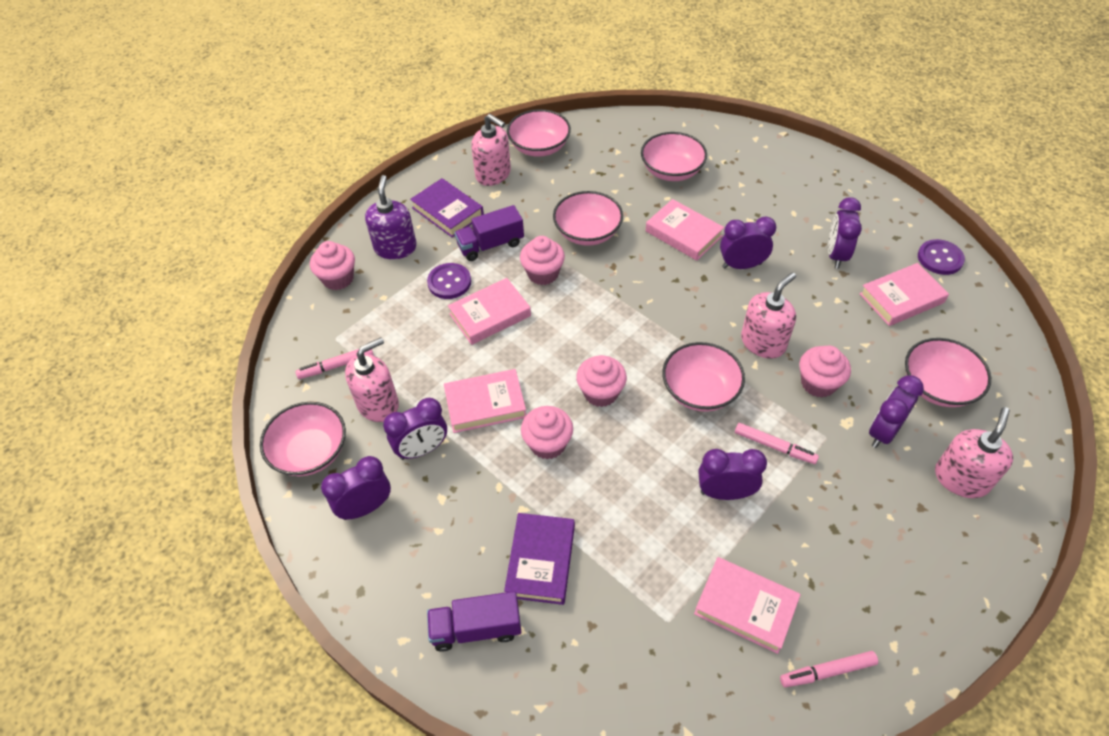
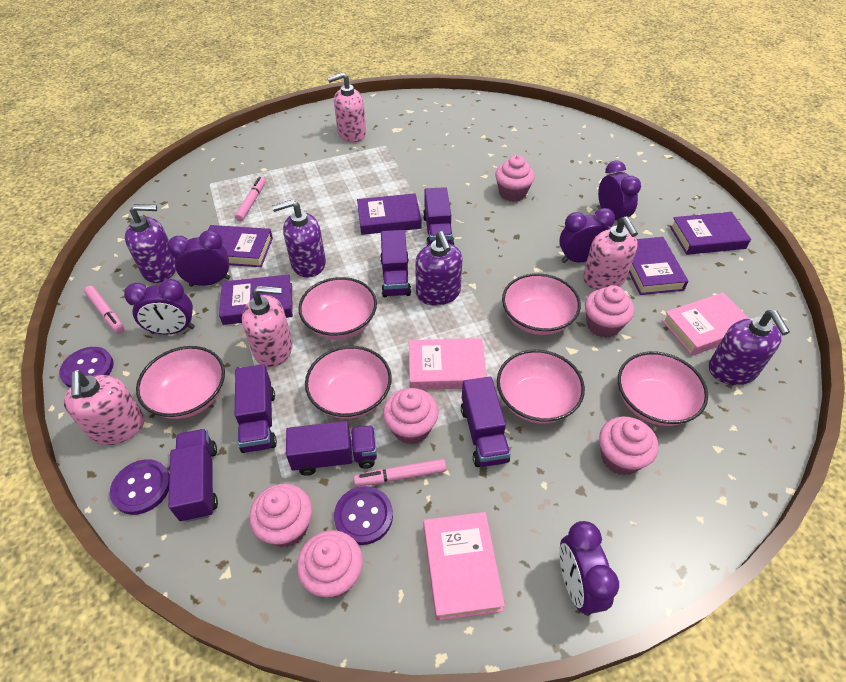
pink book: [444,369,526,433] [448,278,531,345] [646,199,724,261] [694,557,801,654] [859,263,949,326] = 5 -> [409,338,487,390] [424,512,505,621] [662,293,748,356] = 3
pink cupcake: [310,241,355,290] [520,236,565,285] [521,406,573,459] [576,355,627,407] [799,346,851,398] = 5 -> [249,484,312,547] [297,530,363,598] [383,388,439,445] [495,155,535,202] [585,285,634,338] [599,417,658,476] = 6
purple book: [410,178,484,238] [504,513,575,605] = 2 -> [208,225,273,267] [219,274,293,325] [357,193,422,235] [629,237,688,295] [670,212,751,255] = 5
purple button: [427,263,471,299] [918,239,965,275] = 2 -> [59,347,114,388] [110,459,170,515] [334,486,393,545] = 3
purple clock: [321,456,391,520] [383,398,447,460] [698,449,767,500] [720,216,776,269] [828,197,862,269] [869,375,924,448] = 6 -> [124,279,195,335] [167,230,230,287] [559,208,615,263] [559,521,619,616] [598,161,641,222] = 5
purple soap dispenser: [365,175,417,259] = 1 -> [125,204,176,283] [272,200,326,278] [415,231,463,306] [709,310,790,385] = 4
purple truck: [427,591,521,652] [454,205,524,261] = 2 -> [168,429,218,522] [235,364,277,453] [286,421,377,476] [380,230,411,297] [423,187,454,246] [461,377,511,467] = 6

